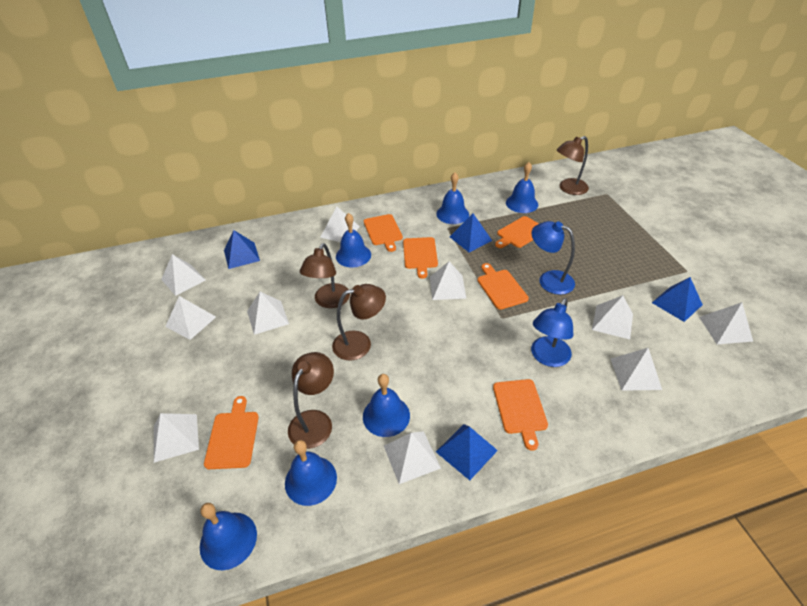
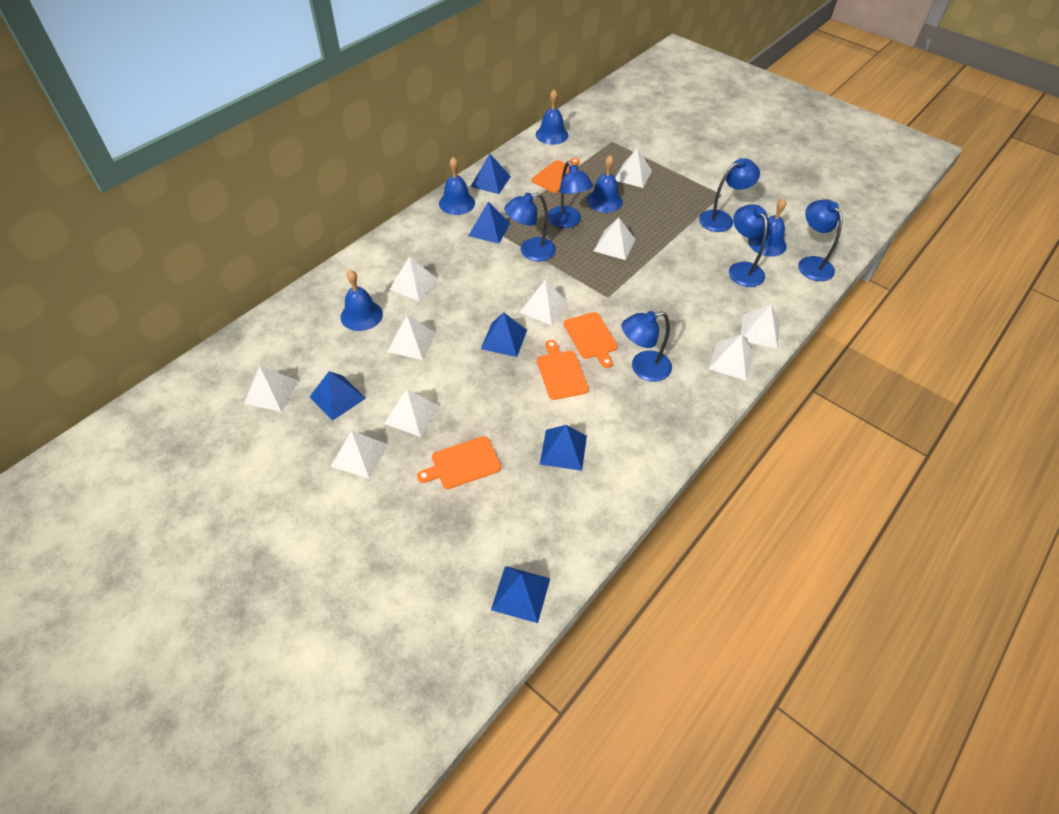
blue bell: [200,503,257,570] [285,440,337,506] [336,213,371,268] [363,374,410,437] [436,173,469,224] [506,162,538,213] = 6 -> [341,270,383,331] [439,157,475,215] [536,89,568,145] [587,155,623,213] [748,198,787,257] = 5
blue lamp: [531,298,573,367] [532,221,575,295] = 2 -> [504,192,556,261] [548,161,593,228] [621,311,672,382] [699,158,760,232] [729,204,768,287] [798,199,843,281] = 6
blue pyramid: [224,230,260,269] [436,424,498,480] [450,214,492,252] [652,277,703,322] = 4 -> [310,371,366,421] [468,202,510,244] [470,154,511,194] [481,312,527,357] [491,566,550,623] [540,425,587,471] = 6
brown lamp: [288,352,334,449] [300,243,350,308] [332,284,386,360] [557,136,589,195] = 4 -> none = 0
orange cutting board: [204,396,259,469] [364,214,403,252] [403,237,438,279] [478,263,529,310] [493,379,548,451] [495,216,539,248] = 6 -> [417,436,501,489] [532,158,580,193] [537,340,589,400] [564,312,618,368] = 4

